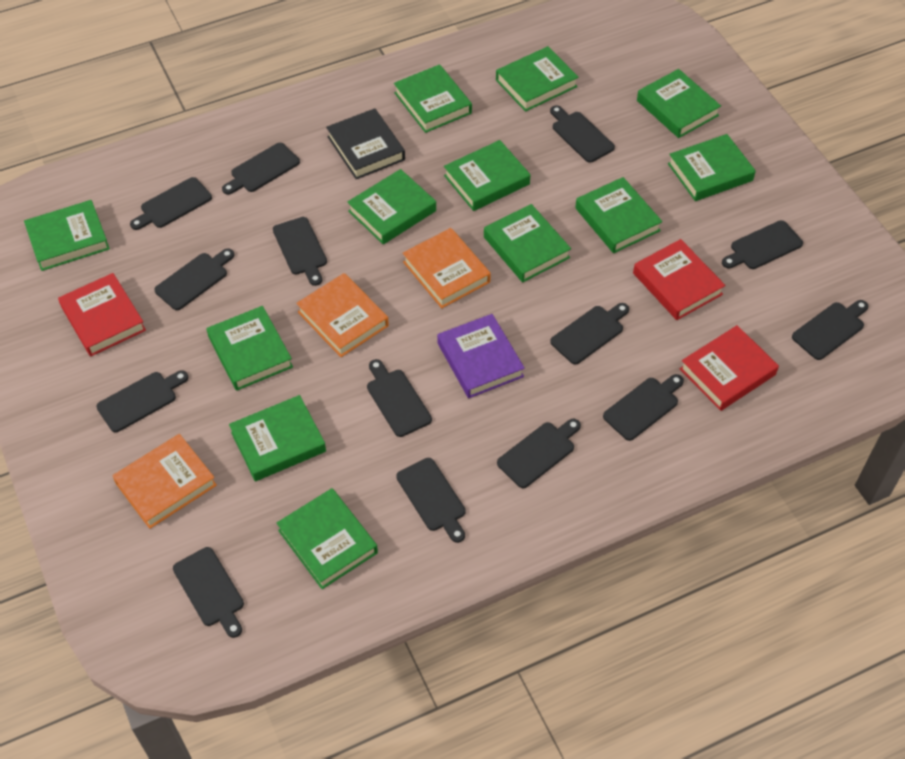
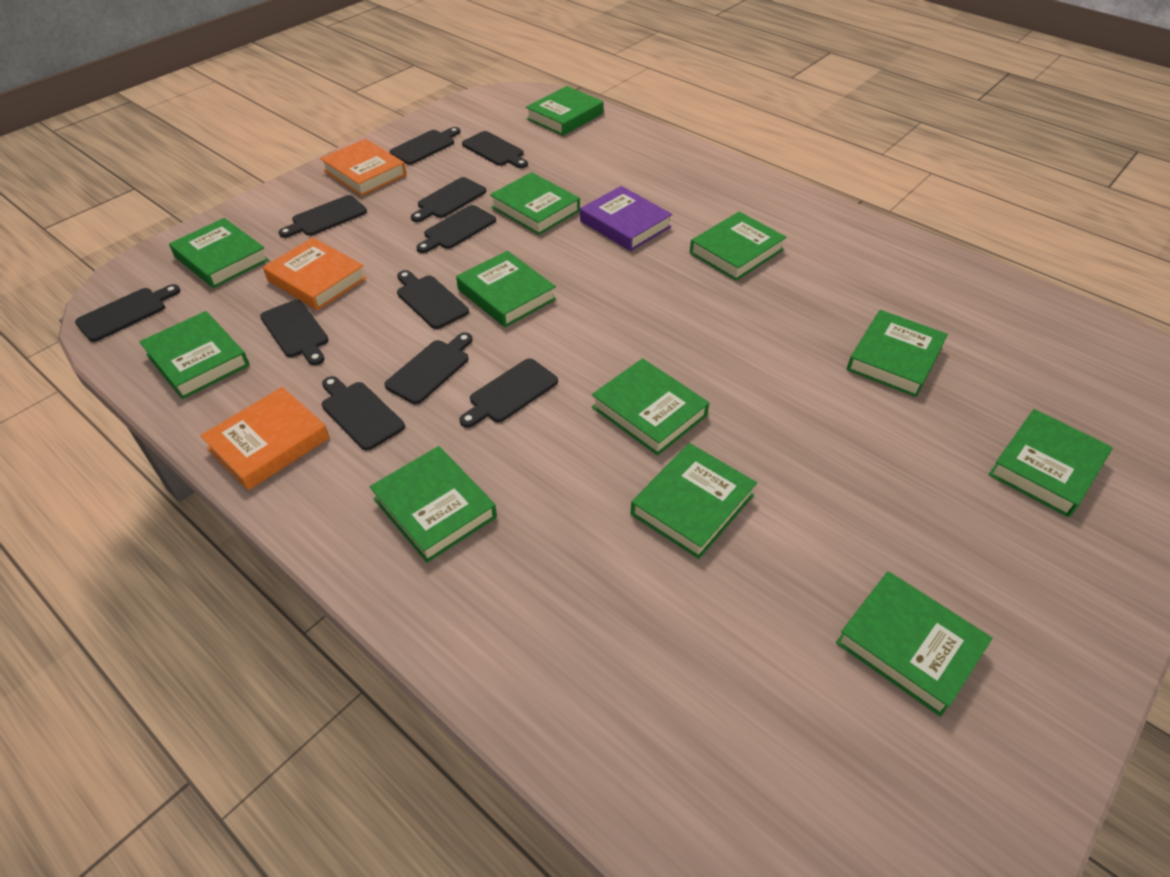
black book: [326,108,405,179] = 1 -> none = 0
black cutting board: [97,370,188,432] [130,177,212,230] [154,248,234,310] [173,547,244,638] [222,143,300,195] [273,217,327,286] [367,359,432,437] [396,458,466,543] [497,419,581,488] [550,105,615,163] [550,303,629,364] [603,374,684,441] [722,220,803,269] [792,300,868,360] = 14 -> [75,284,180,342] [260,300,329,365] [278,195,367,238] [322,376,405,451] [384,332,473,404] [389,127,461,165] [397,270,469,329] [411,177,486,222] [416,205,496,253] [460,358,558,428] [462,131,528,168] = 11
red book: [58,273,146,356] [633,239,725,320] [680,325,779,411] = 3 -> none = 0

